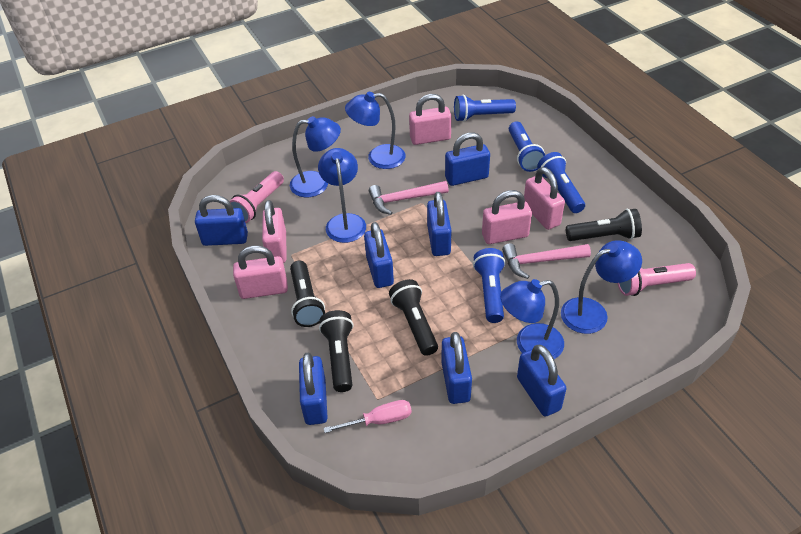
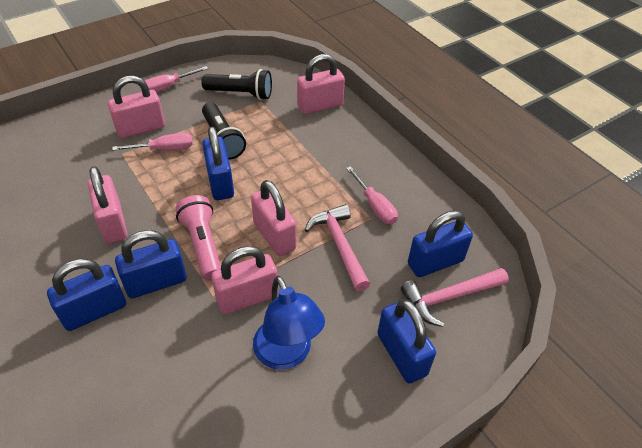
black flashlight: [290,261,325,327] [319,310,354,392] [389,279,438,356] [566,209,642,241] = 4 -> [202,69,272,100] [202,102,246,160] = 2
blue flashlight: [454,95,516,122] [473,248,506,323] [509,122,545,172] [537,152,585,213] = 4 -> none = 0
blue lamp: [290,116,341,197] [318,148,366,243] [345,92,406,169] [500,279,564,359] [561,240,642,334] = 5 -> [253,276,325,370] = 1
blue padlock: [195,195,248,246] [299,353,328,425] [364,222,394,288] [427,192,452,256] [441,332,472,404] [445,132,490,186] [517,344,567,417] = 7 -> [47,259,126,331] [115,230,187,298] [202,126,234,200] [377,299,436,383] [408,211,473,277] = 5
pink flashlight: [230,171,284,223] [617,263,696,296] = 2 -> [176,195,221,280] = 1
pink screwdriver: [323,400,412,433] = 1 -> [112,133,193,151] [145,66,208,92] [346,166,398,224] = 3

